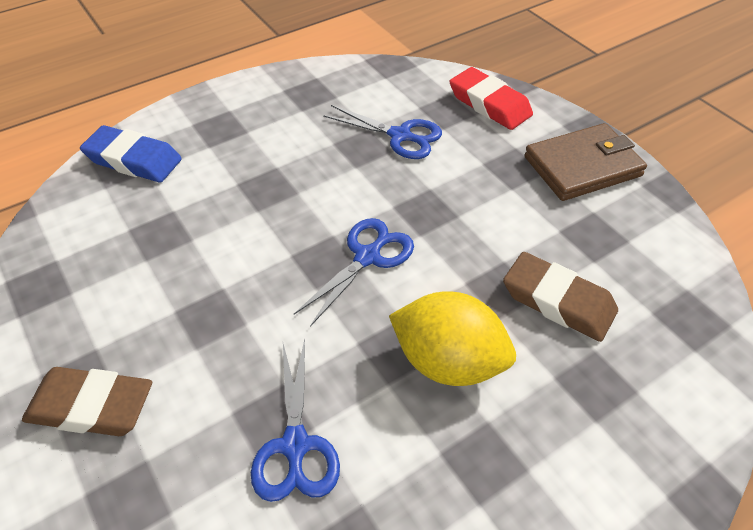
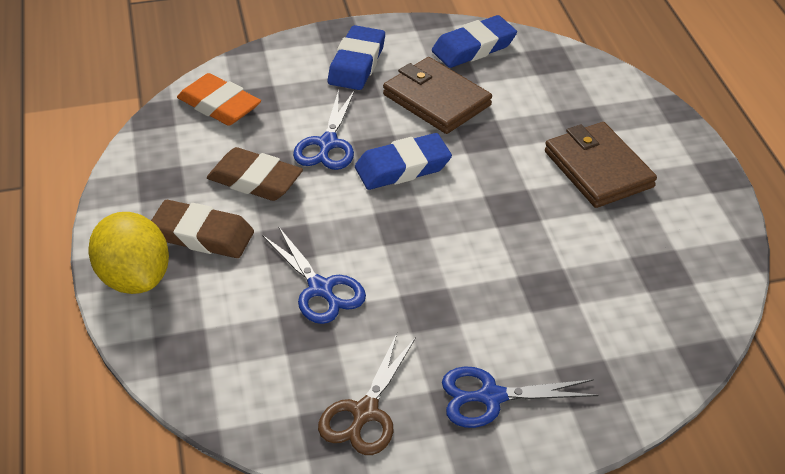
blue eraser: [80,125,182,182] = 1 -> [328,25,385,90] [355,133,452,190] [432,15,517,68] = 3
brown scissors: none = 0 -> [318,333,416,455] = 1
brown wallet: [524,123,647,201] = 1 -> [383,57,492,134] [545,122,657,208] = 2
orange eraser: none = 0 -> [177,73,261,126] = 1
red eraser: [449,67,533,130] = 1 -> none = 0

